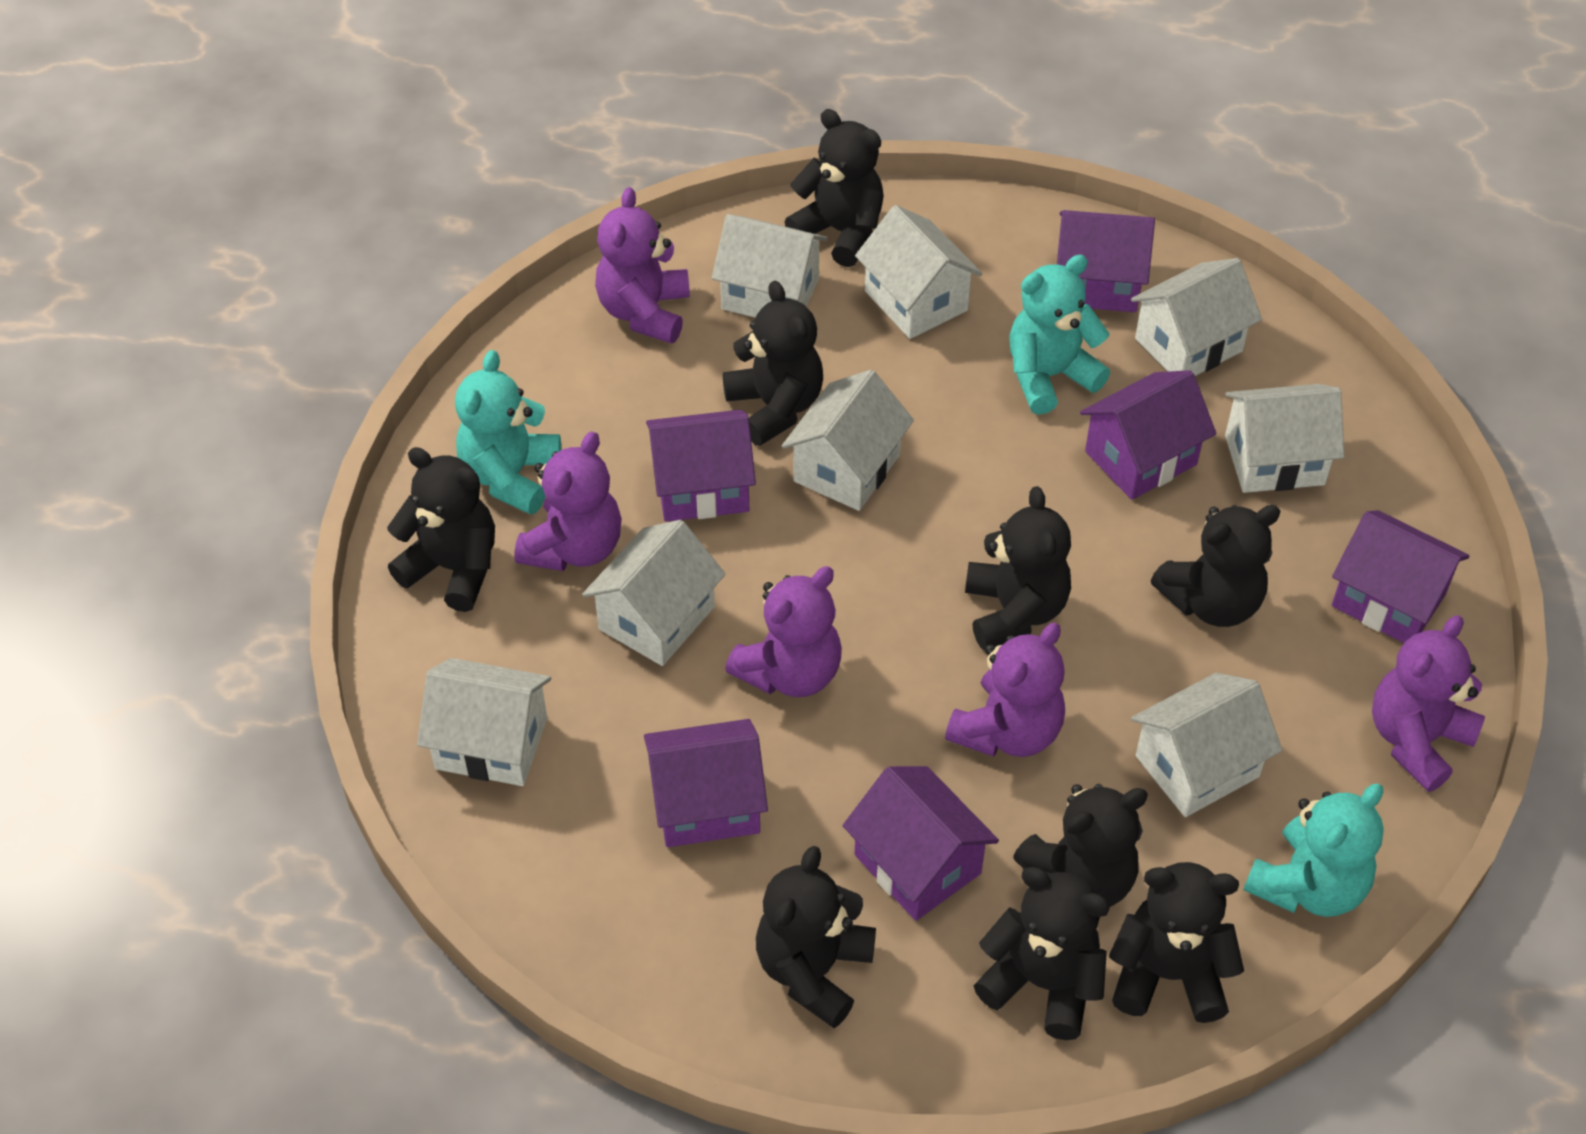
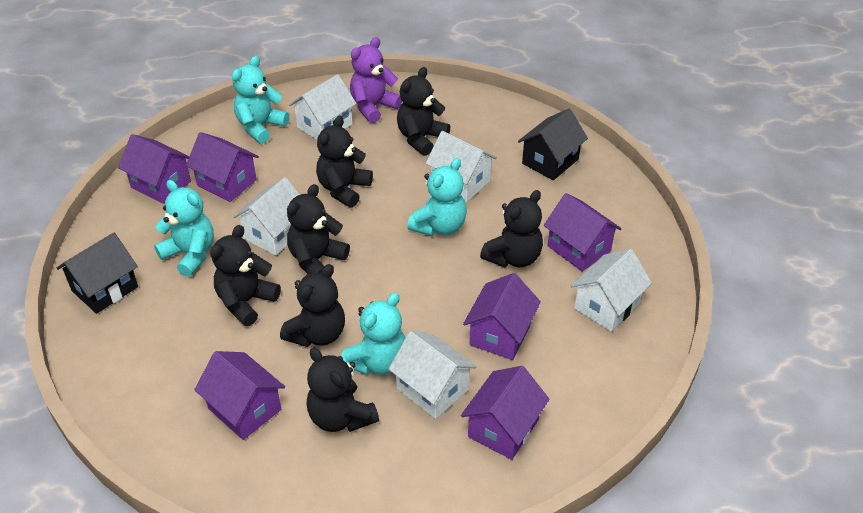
black house: none = 0 -> [57,233,138,314] [518,109,588,180] = 2
black teddy bear: [387,447,495,612] [723,281,823,446] [756,846,876,1028] [785,109,884,267] [965,486,1071,651] [974,867,1110,1040] [1013,784,1148,907] [1109,862,1244,1023] [1151,505,1281,627] = 9 -> [210,225,281,326] [280,264,345,347] [287,184,350,274] [307,348,379,432] [316,116,373,207] [397,67,450,156] [480,190,543,267] = 7
purple teddy bear: [514,431,622,571] [595,187,690,344] [725,566,842,697] [945,622,1065,757] [1372,615,1485,792] = 5 -> [350,37,402,123] = 1
turquoise teddy bear: [455,350,561,515] [1009,255,1110,415] [1244,784,1384,917] = 3 -> [154,180,214,277] [232,56,289,144] [341,293,405,375] [407,158,467,236] = 4
white house: [417,658,551,786] [582,520,726,666] [712,214,828,318] [782,370,914,511] [855,205,982,339] [1131,258,1262,376] [1131,673,1282,817] [1225,384,1344,493] = 8 -> [233,177,300,255] [289,74,357,140] [388,331,477,419] [426,131,497,202] [571,249,652,332] = 5

